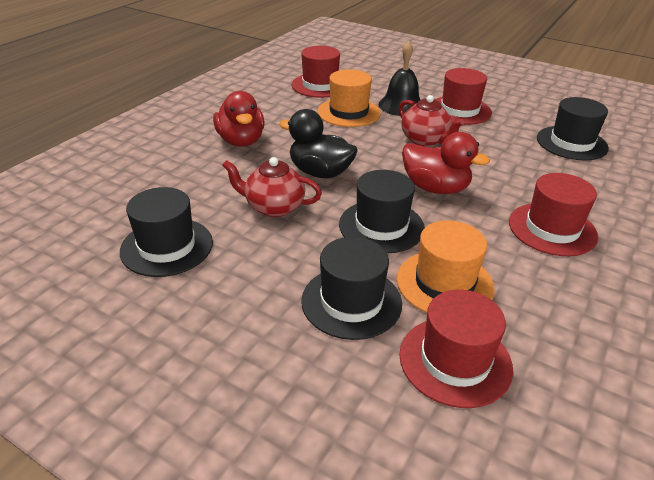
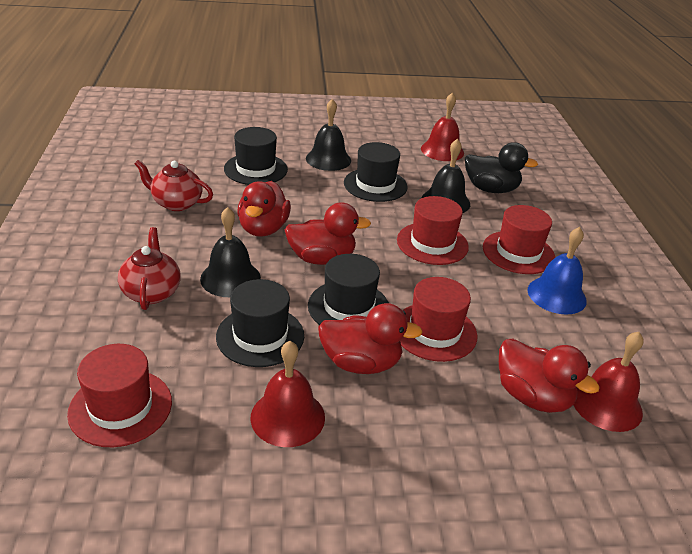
black bell: [378,41,421,116] = 1 -> [200,207,261,297] [306,99,351,171] [422,139,470,213] = 3
blue bell: none = 0 -> [528,227,587,315] = 1
orange hat: [318,69,381,127] [397,220,495,313] = 2 -> none = 0
red bell: none = 0 -> [250,341,325,447] [421,92,464,161] [573,332,643,432] = 3
red duck: [213,91,264,147] [402,132,490,194] = 2 -> [237,181,291,236] [285,202,371,265] [318,303,422,374] [499,338,600,413] = 4

